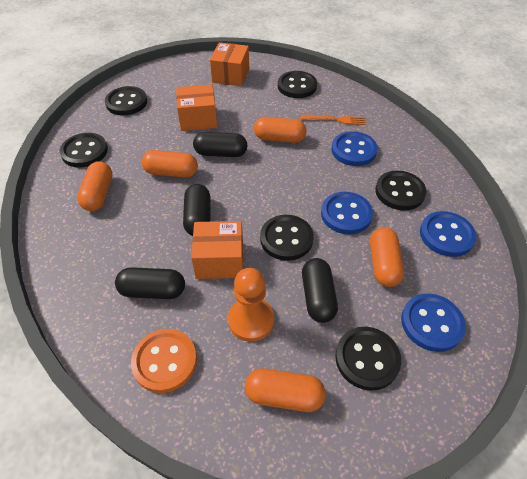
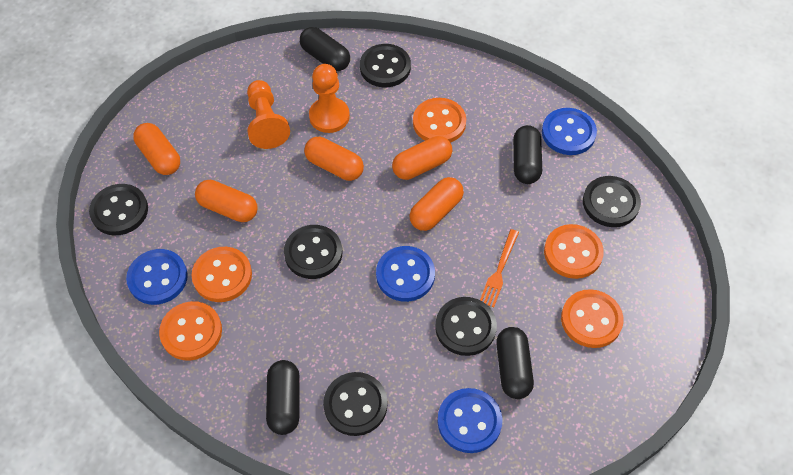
orange box: [176,84,217,131] [191,221,243,279] [210,42,249,86] = 3 -> none = 0
orange button: [131,329,197,393] = 1 -> [159,301,222,361] [192,247,252,302] [413,98,466,143] [544,224,604,279] [561,289,623,348] = 5
orange pawn: [228,268,274,342] = 1 -> [247,80,290,149] [309,64,350,133] = 2

